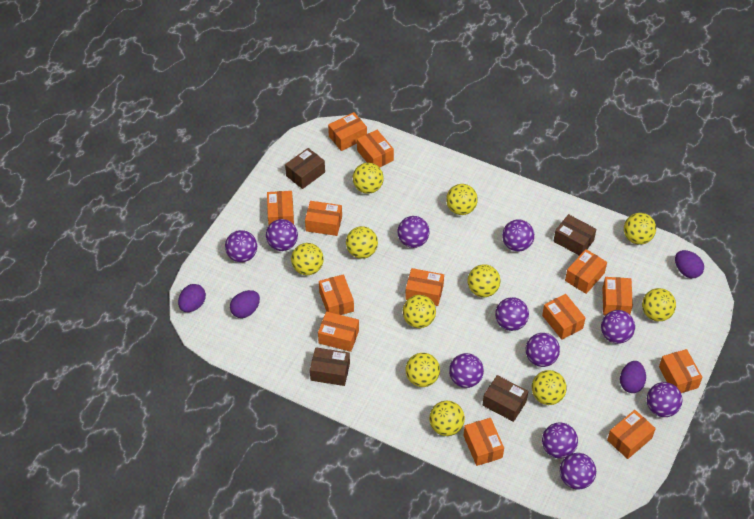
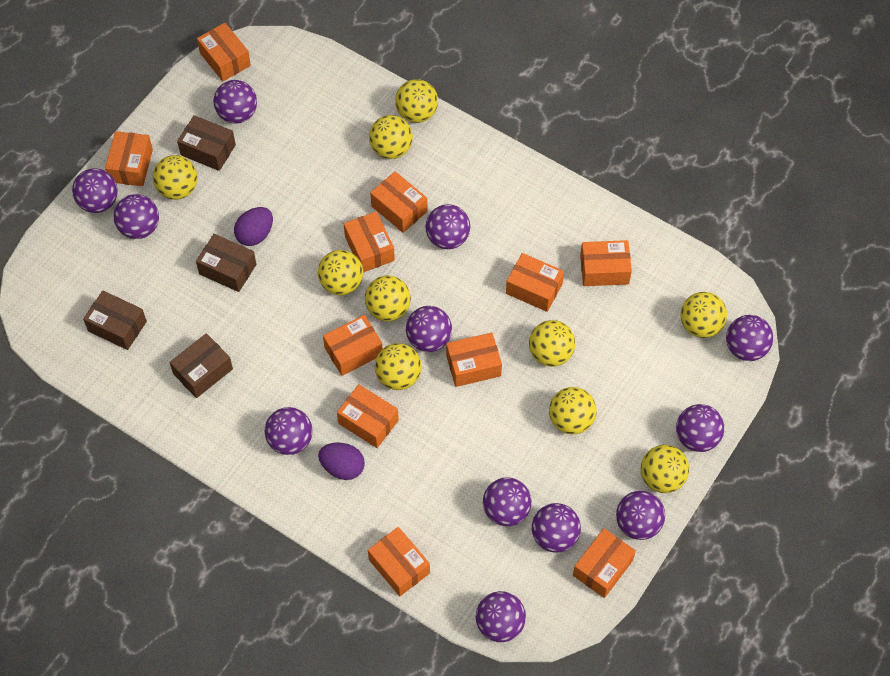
orange box: [267,191,294,225] [305,201,342,236] [318,311,359,352] [319,274,354,315] [328,112,367,151] [357,130,394,168] [405,268,444,306] [463,418,504,466] [542,294,586,340] [565,249,607,294] [602,277,633,315] [607,410,656,459] [659,349,703,393] = 13 -> [105,131,153,186] [197,23,251,81] [323,315,383,376] [337,384,399,448] [344,211,395,272] [368,527,430,596] [370,171,428,233] [446,332,502,387] [506,253,564,312] [573,528,636,598] [580,240,632,286] = 11
purple ball: [225,230,257,262] [266,219,298,251] [398,216,429,248] [449,353,484,388] [495,297,529,331] [502,219,534,252] [526,333,560,367] [542,423,578,458] [560,453,596,490] [601,310,635,344] [647,382,682,417] = 11 -> [72,168,118,213] [114,194,159,239] [214,80,257,124] [265,407,312,455] [406,306,452,352] [426,204,470,249] [476,591,526,642] [483,478,531,526] [532,503,581,553] [616,491,665,540] [676,404,724,452] [726,315,773,361] = 12
purple egg: [178,284,206,312] [230,290,260,318] [620,361,646,393] [675,250,704,278] = 4 -> [234,207,273,246] [318,443,365,480] = 2
yellow ball: [291,243,324,275] [346,226,378,259] [353,163,384,194] [403,295,436,328] [406,353,440,387] [429,401,465,436] [446,184,478,215] [468,264,500,297] [532,370,567,405] [624,213,656,245] [642,288,676,321] = 11 -> [153,155,197,200] [318,250,363,295] [365,275,411,321] [369,115,413,159] [375,343,422,390] [395,79,438,123] [529,320,575,367] [549,387,597,434] [641,445,689,493] [681,292,727,338] = 10

